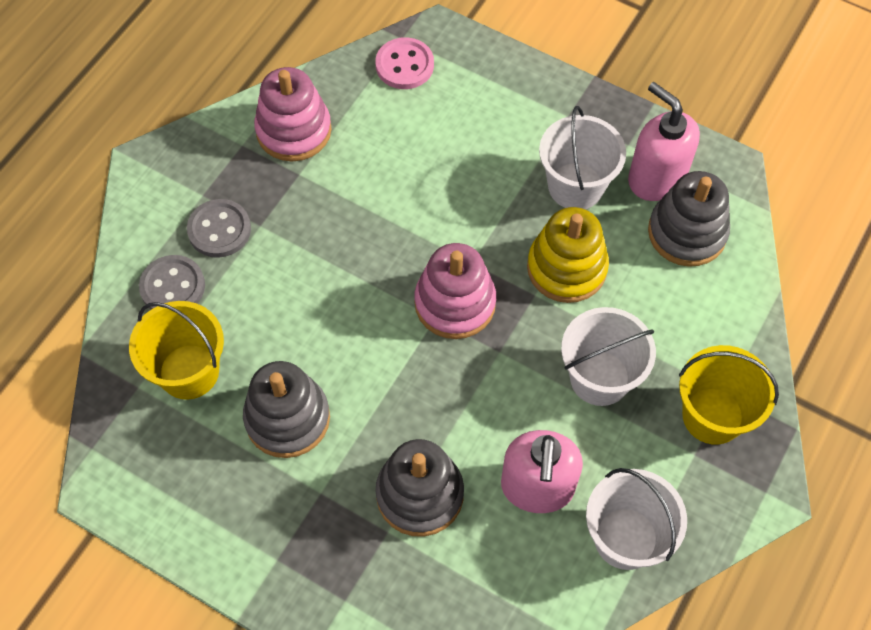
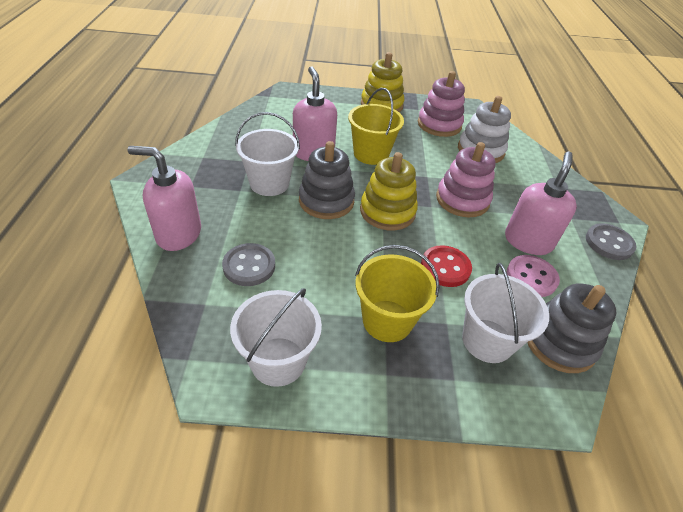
grey stacking toy: [243,361,330,458] [376,439,464,537] [648,171,730,267] = 3 -> [299,141,355,219] [527,283,616,373] = 2
pink soap dispenser: [501,430,583,513] [628,82,700,201] = 2 -> [128,146,201,251] [293,66,337,161] [505,152,577,255] = 3
red button: none = 0 -> [421,245,472,287] = 1
white stacking toy: none = 0 -> [458,96,511,163] = 1
yellow stacking toy: [527,207,609,303] = 1 -> [360,152,418,231] [361,52,405,113] = 2

